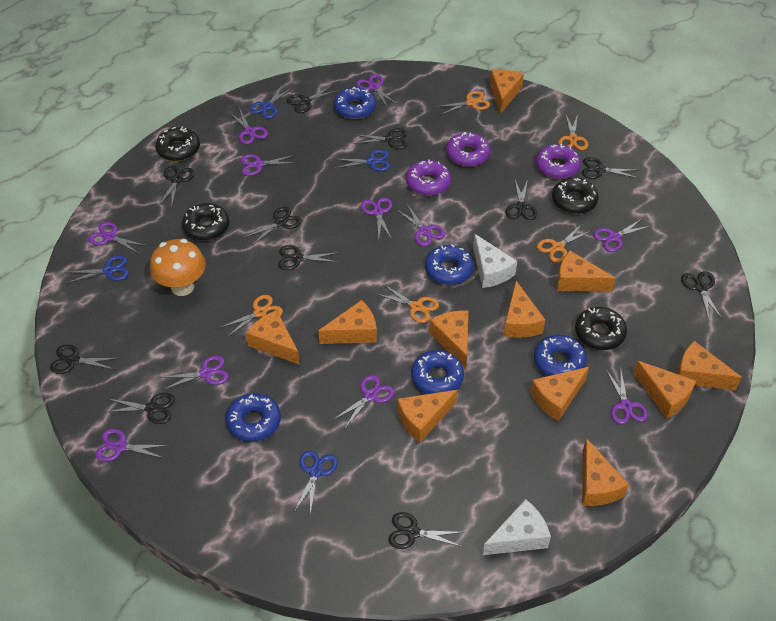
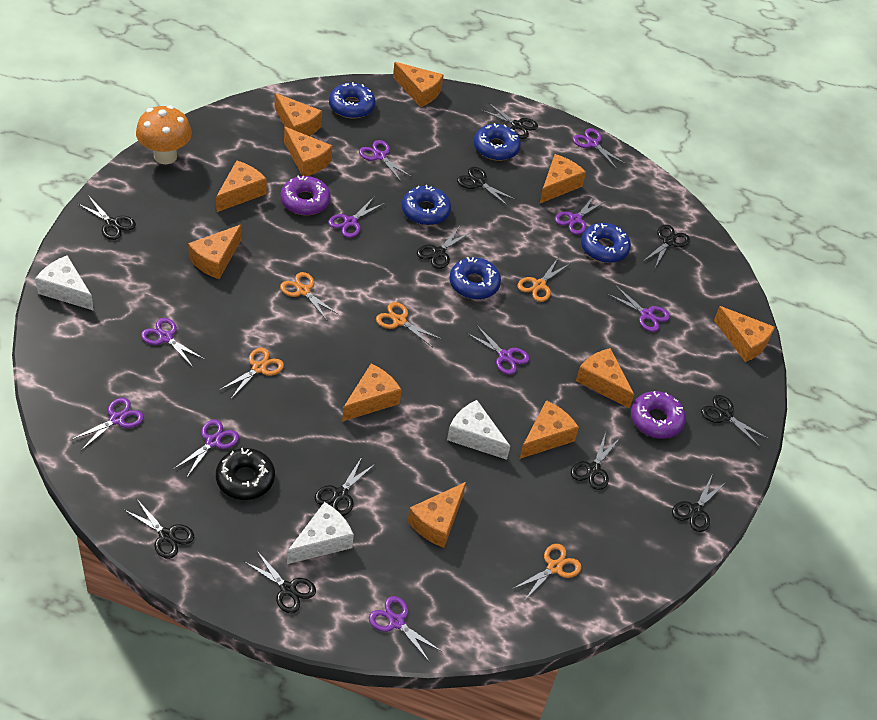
black donut: [155,127,200,161] [182,203,229,241] [552,178,598,214] [575,307,627,350] = 4 -> [216,448,275,500] = 1
blue scissors: [65,255,129,283] [249,84,293,119] [294,450,338,515] [335,150,390,171] = 4 -> none = 0
purple donut: [406,159,451,196] [446,132,490,167] [536,144,581,179] = 3 -> [281,175,331,215] [631,391,686,439] = 2
purple scissors: [88,222,148,254] [95,429,169,462] [160,356,229,390] [230,109,268,144] [240,154,296,176] [333,375,394,428] [356,74,398,108] [361,197,392,239] [396,204,445,246] [593,218,650,252] [606,367,648,424] = 11 -> [71,398,144,450] [141,318,204,367] [174,419,239,477] [328,197,385,238] [359,140,412,181] [369,596,442,661] [466,325,529,375] [555,195,606,235] [573,128,626,169] [608,286,670,332] = 10
white cheese: [473,234,517,288] [483,499,551,555] = 2 -> [35,255,94,311] [287,502,354,564] [447,400,510,460] = 3

